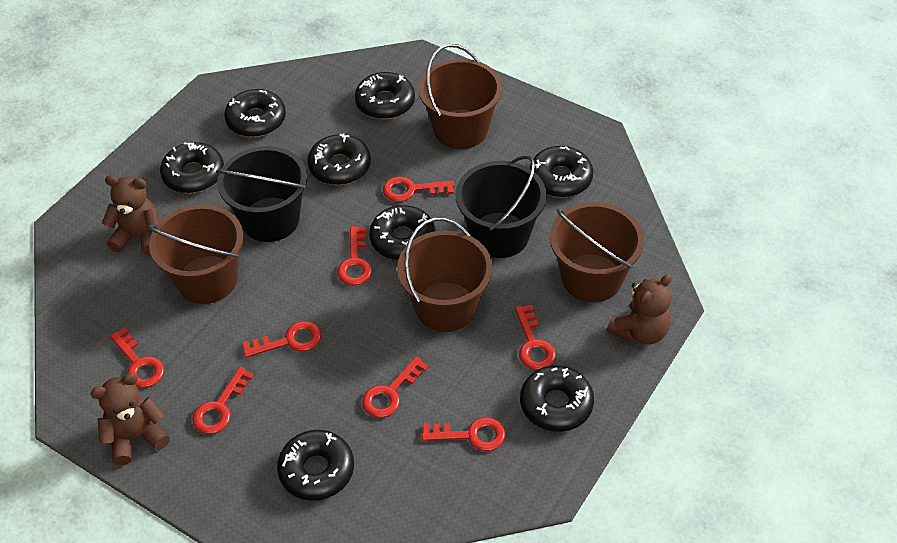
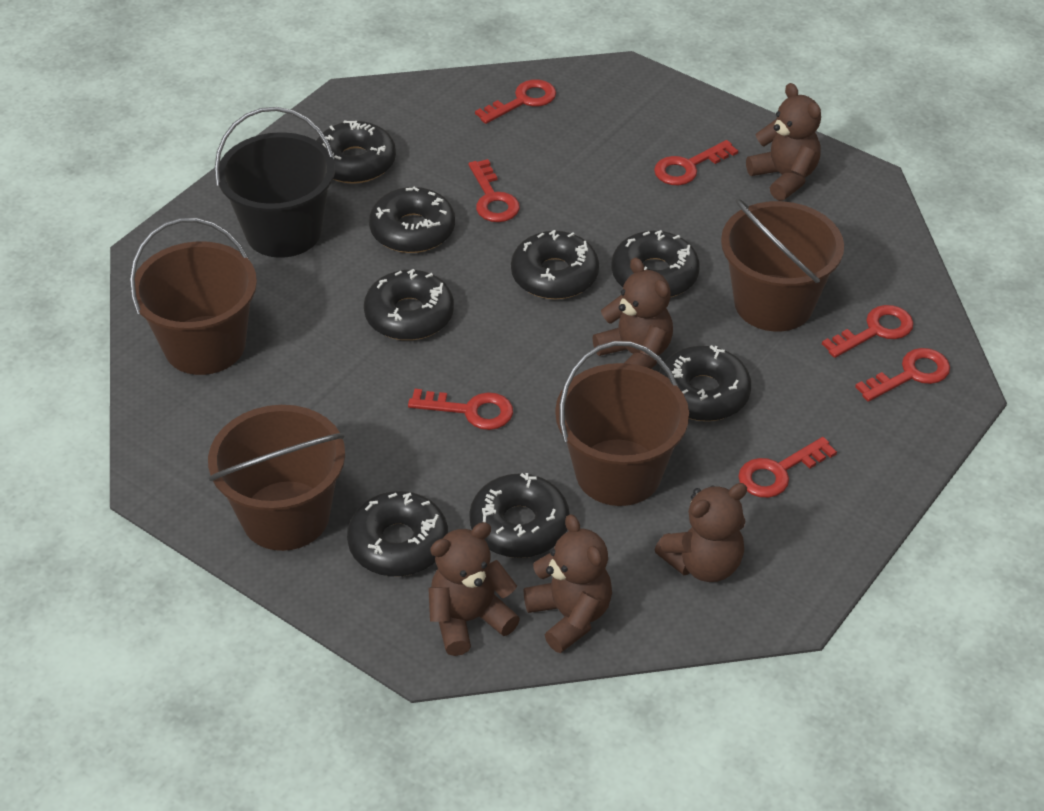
black bucket: [216,146,307,242] [455,155,547,258] = 2 -> [215,107,335,258] = 1
brown teddy bear: [90,373,170,466] [102,175,160,255] [607,274,672,345] = 3 -> [428,522,520,656] [523,514,612,653] [593,257,673,369] [655,483,747,582] [746,83,821,201] = 5
red key: [110,328,165,388] [192,367,254,434] [243,321,321,358] [337,226,372,286] [362,356,429,418] [383,176,454,202] [422,417,506,451] [515,305,556,370] = 8 -> [408,389,513,430] [469,159,520,222] [475,80,556,124] [654,140,738,185] [738,437,837,498] [822,305,914,358] [855,348,950,402] = 7

